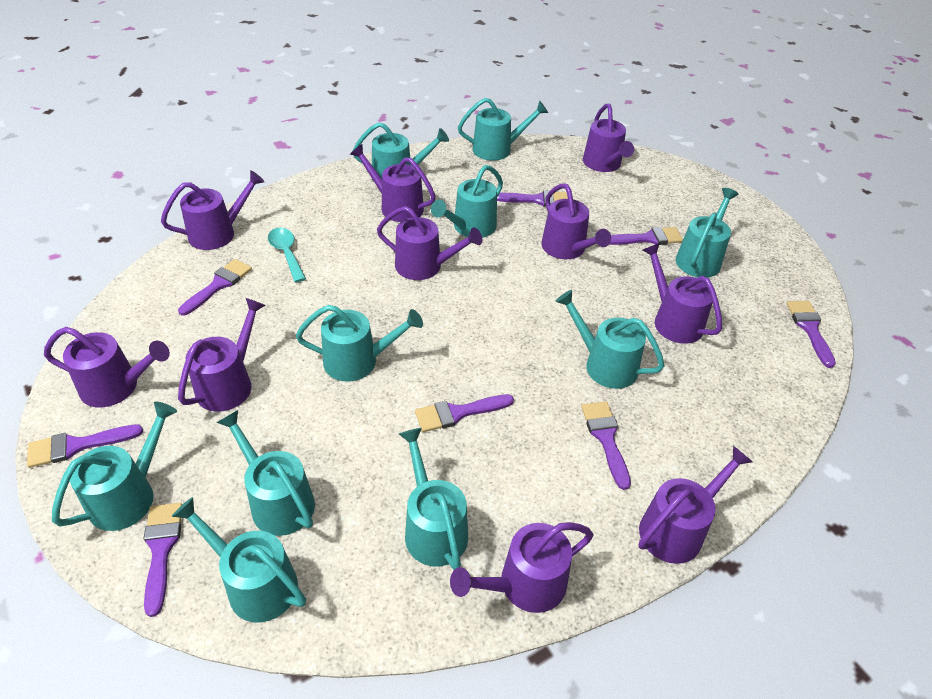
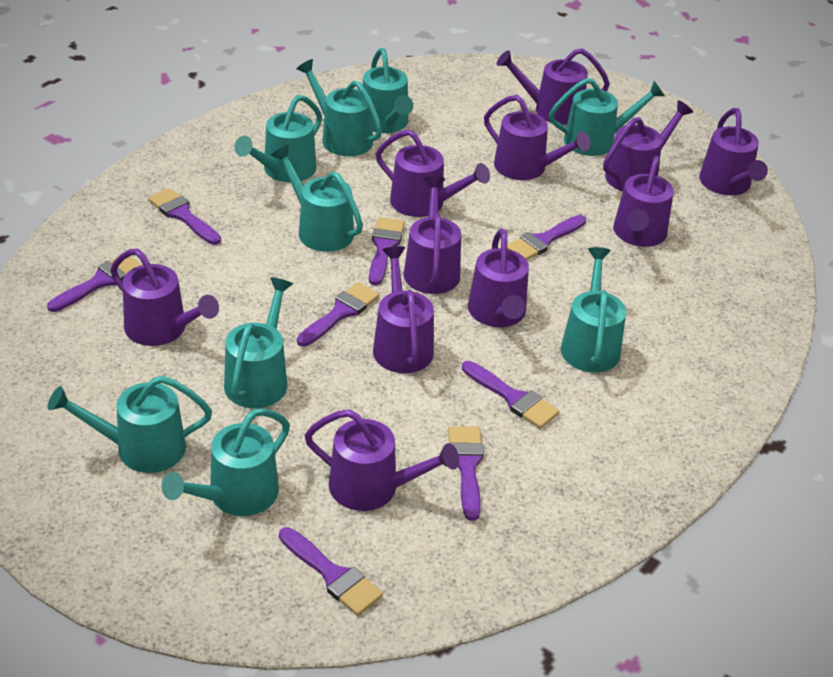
purple watering can: [44,327,170,408] [161,170,264,250] [178,298,266,412] [350,144,436,222] [377,206,482,280] [450,522,593,613] [541,184,611,259] [583,103,634,172] [639,446,753,564] [643,243,722,344] = 10 -> [110,249,219,346] [304,409,459,511] [373,246,434,373] [376,129,490,217] [403,176,461,294] [468,229,529,327] [484,95,591,180] [497,48,610,125] [603,100,693,192] [613,156,674,247] [699,108,768,195] = 11
turquoise spoon: [268,228,306,282] = 1 -> none = 0
turquoise watering can: [52,402,177,531] [172,497,306,623] [216,410,315,536] [296,305,423,382] [353,122,449,183] [399,428,468,570] [431,165,503,238] [458,98,548,161] [555,290,665,389] [676,188,739,278] = 10 -> [48,376,212,473] [161,408,290,516] [224,277,293,408] [234,95,322,182] [271,145,363,252] [296,59,382,156] [362,48,413,133] [549,78,665,156] [561,247,626,373] = 9

